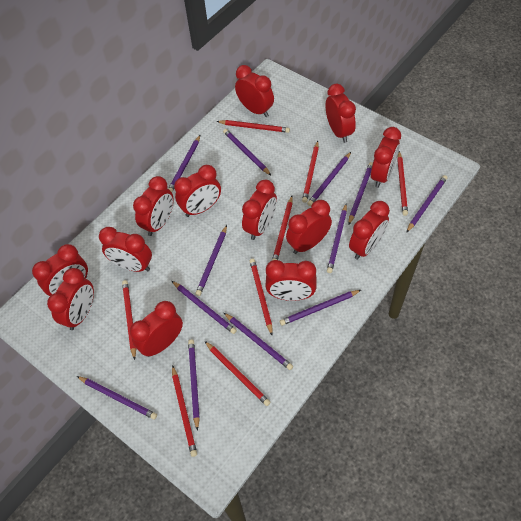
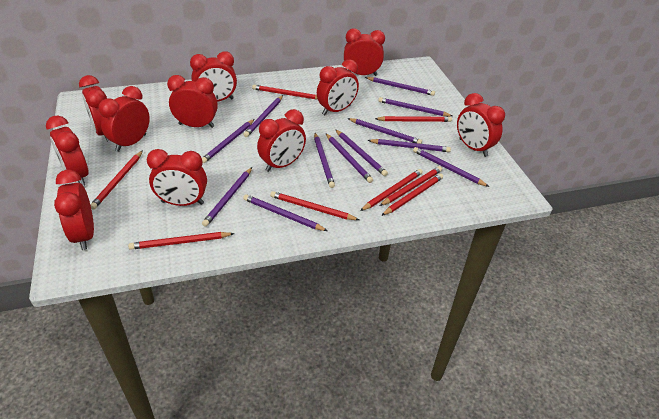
red clock: [32,244,88,296] [47,268,94,330] [99,227,152,272] [130,301,183,357] [133,176,173,236] [174,165,221,217] [235,65,274,117] [242,180,277,240] [265,260,317,301] [286,200,332,254] [326,84,356,143] [349,201,390,260] [371,127,401,188] = 13 -> [46,116,89,186] [54,170,94,250] [79,75,110,142] [99,86,150,152] [147,149,207,206] [167,75,218,128] [190,51,237,102] [257,109,306,172] [317,59,359,115] [344,28,385,76] [457,93,505,157] = 11

